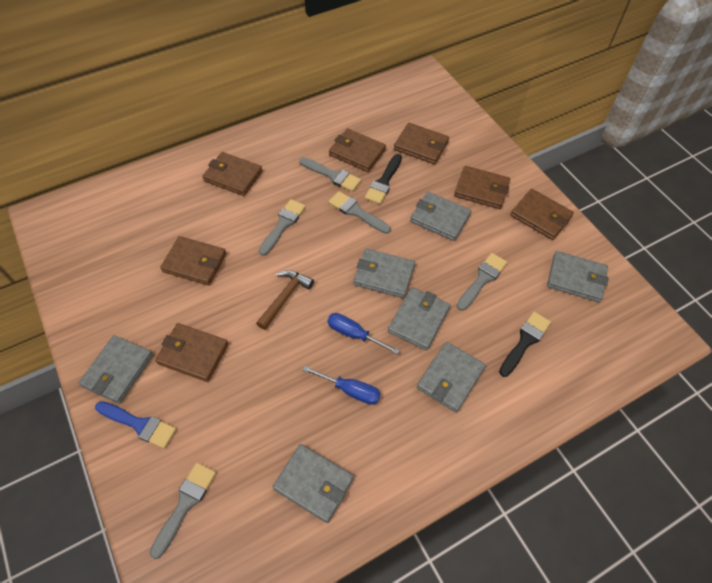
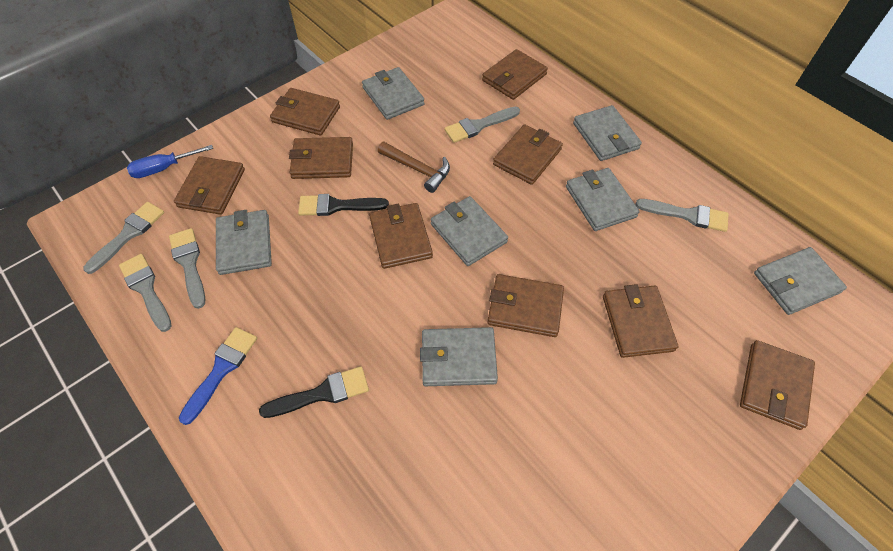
blue screwdriver: [302,366,381,405] [327,313,400,354] = 2 -> [127,145,213,178] = 1
brown wallet: [155,323,229,382] [160,236,227,285] [202,152,263,196] [329,128,386,172] [394,123,449,164] [454,166,510,209] [510,189,574,240] = 7 -> [174,156,245,215] [270,88,340,136] [289,137,353,179] [369,203,433,269] [482,49,548,100] [487,274,564,337] [493,125,563,185] [603,284,678,358] [740,340,815,430] = 9

